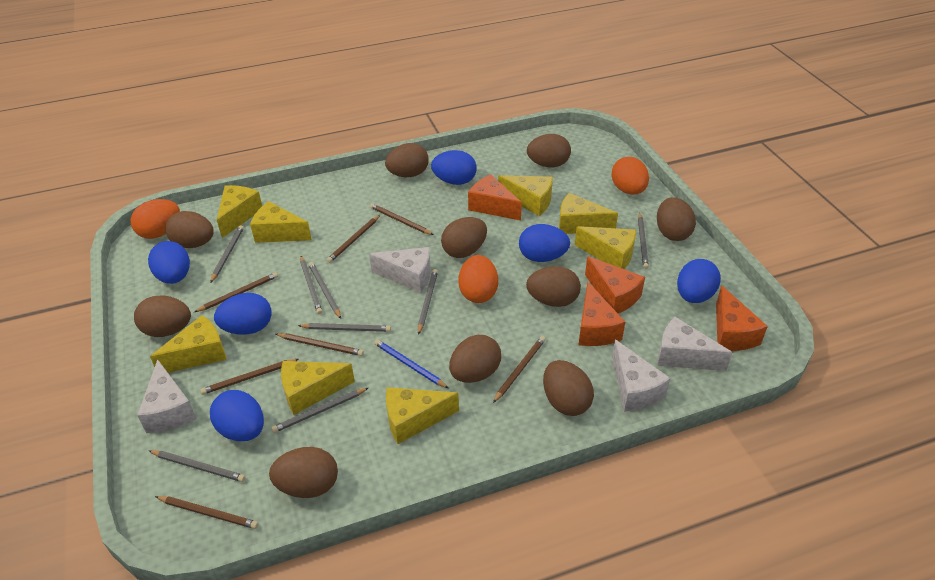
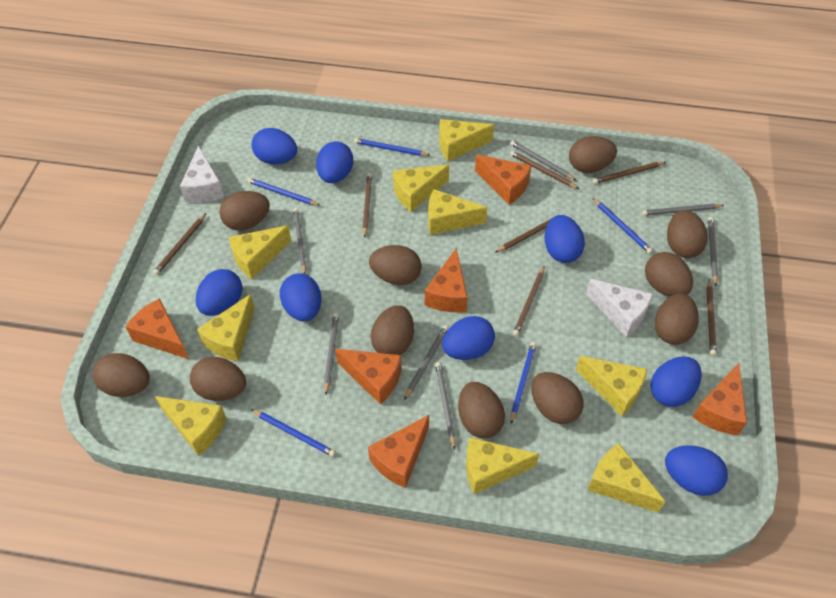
blue egg: [148,241,190,284] [210,390,264,441] [214,293,272,335] [431,150,477,185] [519,224,570,262] [677,259,721,303] = 6 -> [196,269,242,316] [252,128,297,164] [280,273,321,321] [316,141,353,183] [442,316,495,360] [545,215,585,263] [651,357,702,407] [665,445,728,496] = 8
blue pencil: [374,339,448,388] = 1 -> [247,178,321,206] [251,409,336,457] [354,138,430,156] [510,342,536,424] [593,198,653,254] = 5
brown egg: [134,295,191,337] [165,211,214,248] [269,447,338,498] [385,143,429,177] [441,217,487,258] [449,335,501,383] [526,266,581,307] [527,134,571,167] [543,360,594,416] [657,197,696,241] = 10 -> [93,353,150,397] [190,357,246,401] [219,191,270,230] [369,245,422,285] [371,305,414,355] [458,382,505,438] [531,372,584,424] [569,136,617,173] [645,252,693,296] [655,293,699,345] [667,210,708,258] = 11
grey pencil: [149,450,245,482] [210,225,244,283] [271,388,368,433] [298,323,391,332] [300,256,322,314] [309,262,341,319] [418,269,438,335] [638,213,649,269] = 8 -> [293,208,307,274] [324,313,339,395] [404,325,449,400] [435,362,456,450] [510,140,577,181] [642,204,724,216] [708,217,718,286] = 7
orange cheese: [468,174,522,220] [579,282,625,346] [585,256,645,313] [716,285,768,351] = 4 -> [125,298,189,359] [335,349,401,405] [368,415,429,488] [425,248,468,312] [475,154,532,205] [693,363,747,435] = 6
orange egg: [131,199,180,239] [459,255,498,303] [611,157,649,195] = 3 -> none = 0
white cheese: [137,359,196,433] [369,247,431,293] [612,340,670,412] [657,317,733,371] = 4 -> [180,146,224,203] [586,279,653,337] = 2
yellow cheese: [150,315,227,373] [217,185,262,238] [250,201,312,243] [281,361,355,415] [386,387,459,444] [498,175,553,216] [559,193,618,234] [575,226,636,269] = 8 -> [155,396,227,456] [197,294,255,361] [228,226,291,279] [393,165,449,212] [428,189,487,235] [439,119,494,161] [466,437,539,494] [576,356,647,416] [588,443,666,513] = 9

